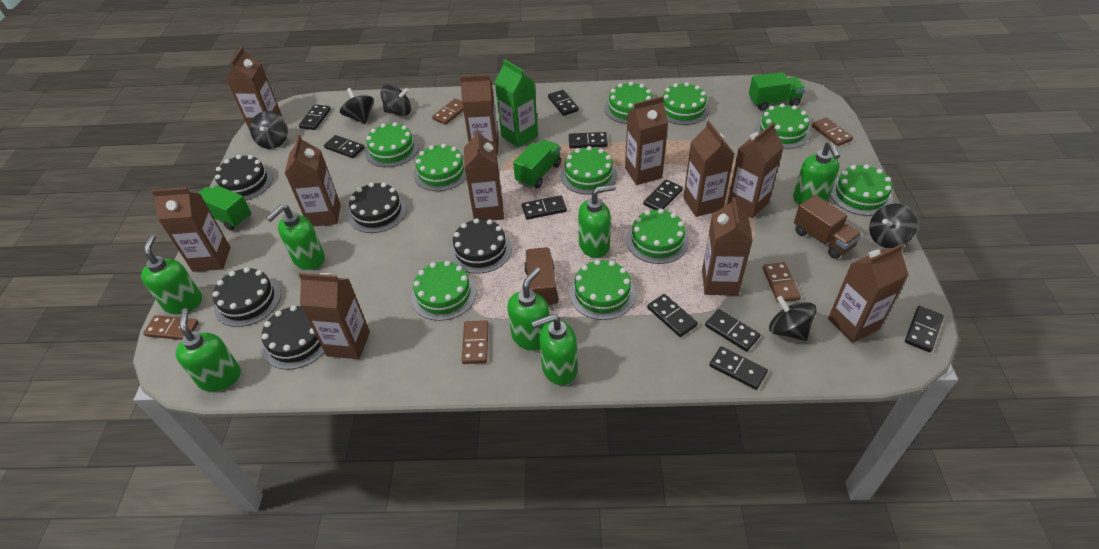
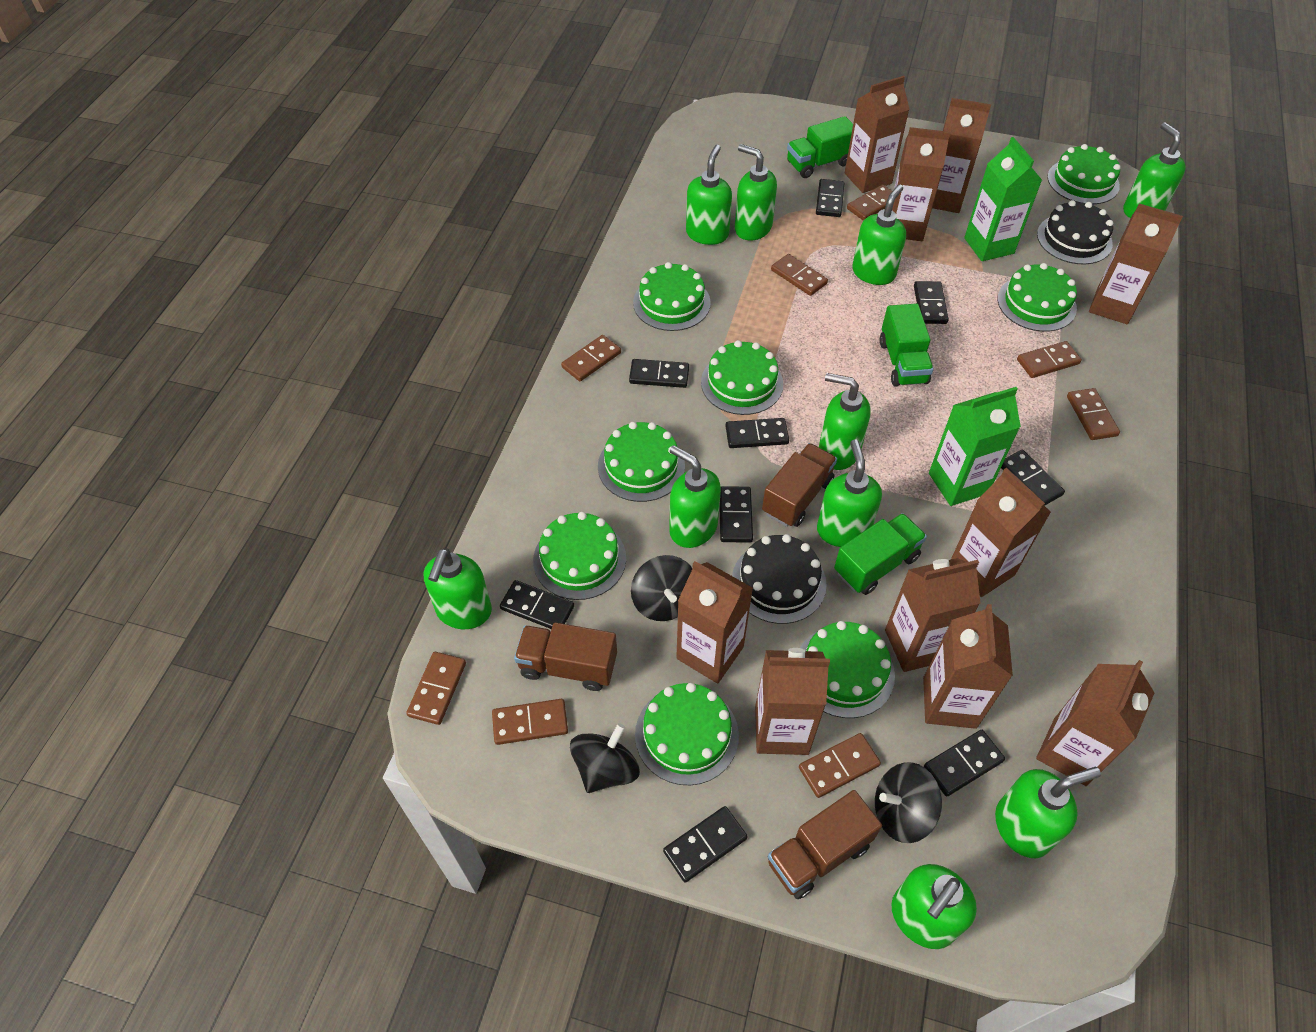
black cake: [212,267,281,327] [215,155,273,201] [261,305,324,369] [348,183,407,233] [450,218,512,274] = 5 -> [732,534,827,624] [1037,200,1113,264] = 2
black domino: [299,104,331,130] [324,135,365,158] [522,195,567,220] [548,90,579,116] [569,132,608,148] [643,179,683,210] [647,294,698,337] [705,309,760,352] [709,346,768,390] [905,306,944,352] = 10 -> [500,580,574,629] [629,359,689,388] [663,806,748,882] [719,486,753,543] [725,418,789,448] [816,179,844,217] [914,281,949,324] [924,730,1005,797] [1001,450,1065,506] = 9
black spinning top: [250,111,288,149] [340,88,374,124] [381,85,411,116] [769,296,817,341] [869,203,918,248] = 5 -> [570,723,640,793] [631,555,692,621] [875,762,942,843] = 3
brown carton: [152,187,230,272] [226,47,282,131] [285,135,341,226] [299,273,370,359] [460,74,499,155] [464,129,504,221] [625,96,668,185] [683,121,734,217] [702,197,753,296] [727,122,784,218] [828,244,909,343] = 11 -> [676,561,753,684] [755,648,830,755] [845,76,910,193] [885,558,981,672] [892,127,950,241] [923,604,1013,729] [932,98,991,213] [951,468,1051,597] [1036,660,1155,786] [1089,203,1183,324] = 10
brown domino: [143,315,199,340] [432,99,463,125] [462,320,489,364] [763,262,801,303] [812,117,853,146] = 5 -> [406,652,466,725] [492,699,568,745] [561,335,621,381] [771,254,828,296] [799,733,881,798] [847,185,892,221] [1017,341,1082,378] [1067,388,1120,440] = 8
brown truck: [524,247,559,307] [794,195,862,259] = 2 -> [514,623,617,691] [762,443,837,527] [768,790,882,899] = 3
green cake: [365,122,419,167] [411,261,476,321] [414,144,466,191] [560,146,617,195] [569,260,636,320] [604,82,653,124] [626,209,689,264] [663,82,710,125] [755,103,811,149] [830,164,893,216] = 10 -> [533,512,626,600] [598,422,685,502] [633,262,711,331] [635,683,739,785] [701,340,783,415] [800,621,895,718] [997,263,1077,332] [1047,144,1121,205] = 8
green carton: [495,59,538,148] = 1 -> [929,387,1021,506] [964,137,1042,261] = 2
green soap dispenser: [141,234,202,314] [176,308,241,392] [266,204,325,270] [507,267,550,351] [531,314,577,385] [578,184,616,258] [793,141,840,205] = 7 -> [424,548,492,629] [669,445,721,548] [686,145,732,245] [735,144,777,240] [817,439,882,547] [819,373,870,470] [852,184,906,285] [891,864,977,949] [995,767,1101,858] [1123,122,1186,218] = 10

